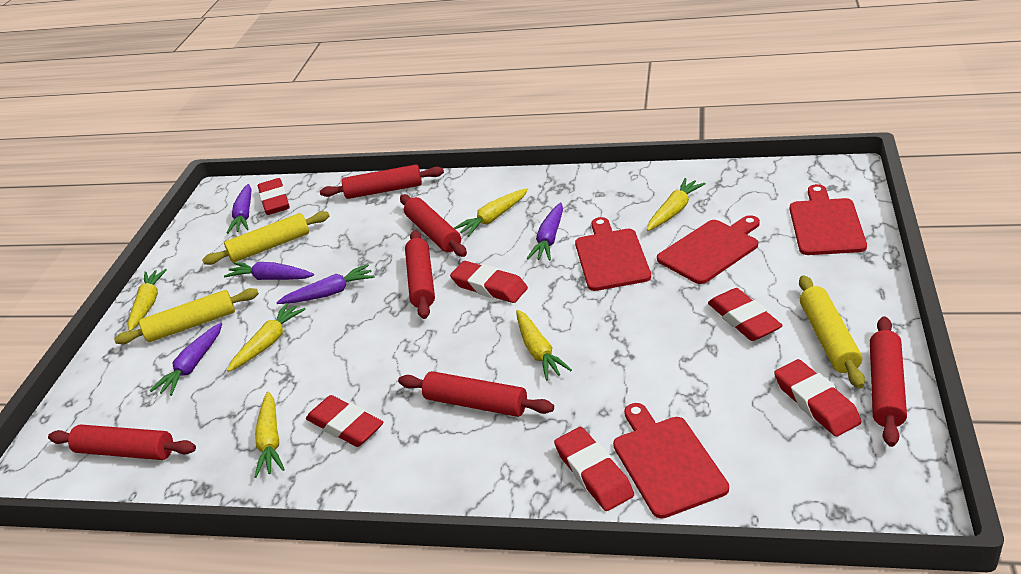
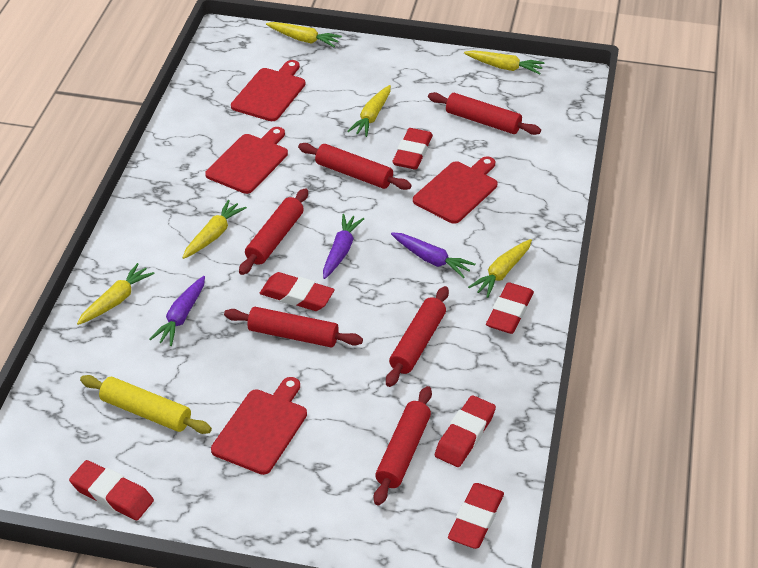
purple carrot: [150,323,222,396] [224,262,314,280] [227,184,251,234] [276,264,374,304] [526,202,563,261] = 5 -> [149,276,205,346] [323,214,364,279] [391,232,475,278] = 3
yellow rolling pin: [114,288,259,344] [202,211,330,265] [799,275,865,389] = 3 -> [80,375,212,434] = 1

